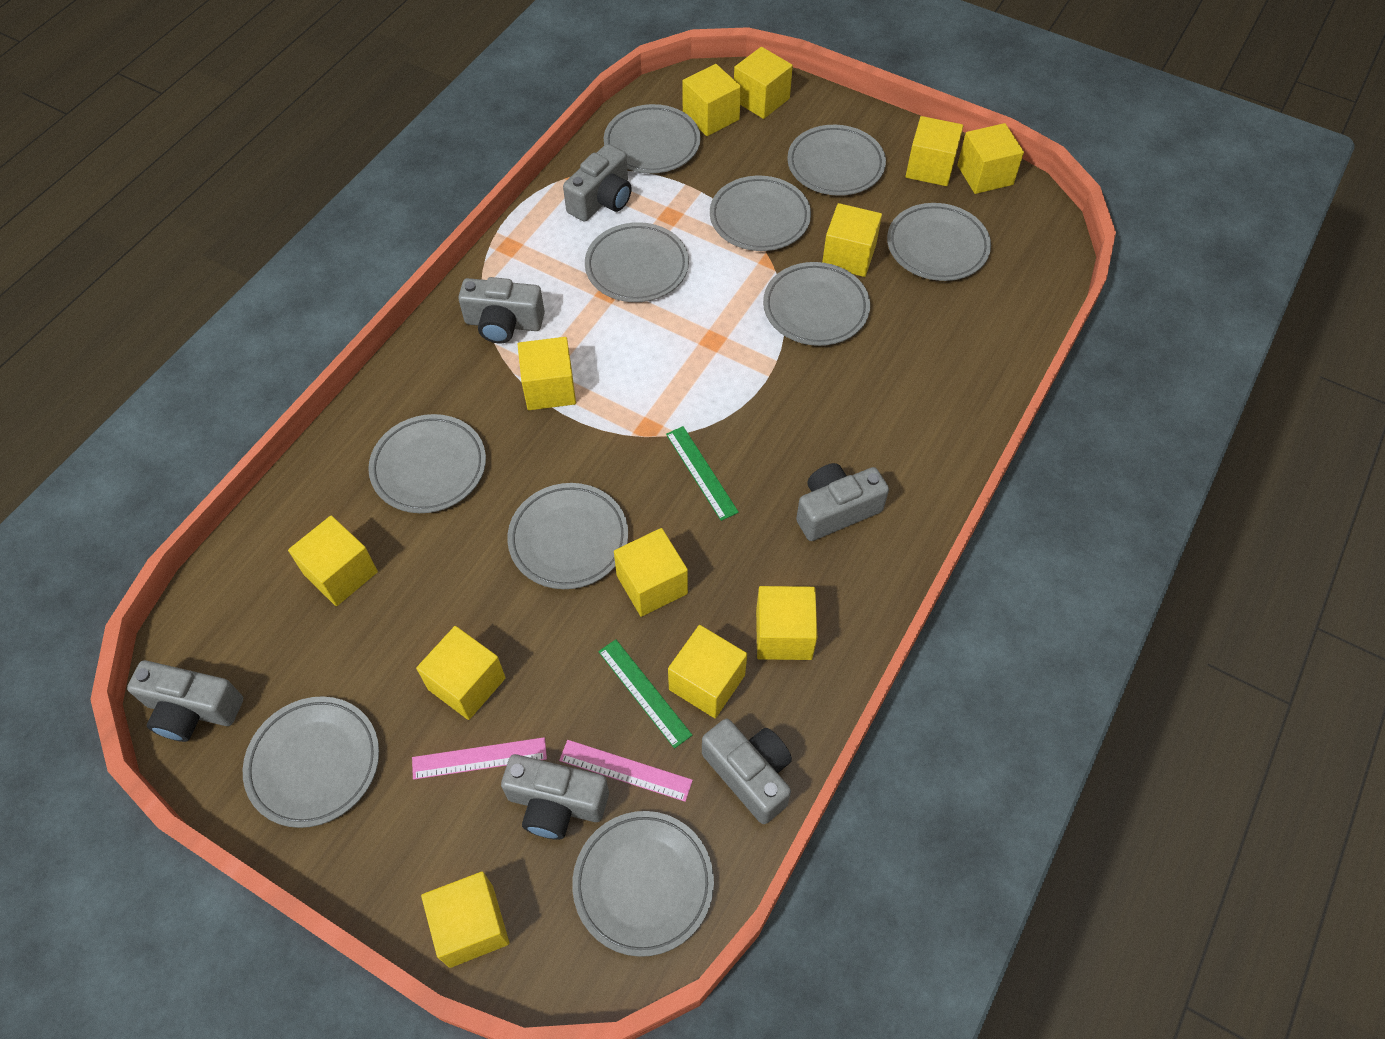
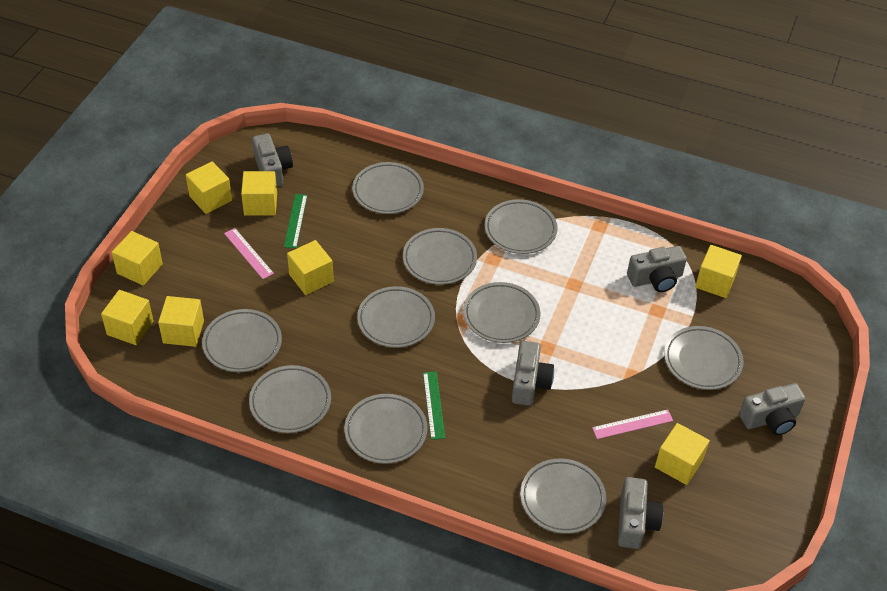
grey camera: [127,660,243,742] [458,277,545,343] [501,754,609,840] [563,144,632,222] [702,718,792,824] [796,463,889,541] = 6 -> [252,134,293,187] [512,341,554,406] [618,477,663,549] [627,246,687,292] [739,383,805,435] = 5
yellow cube: [288,516,378,606] [416,626,506,720] [421,871,510,968] [518,337,576,410] [614,528,688,617] [668,625,747,718] [682,64,741,136] [734,47,793,119] [756,586,817,660] [822,203,882,277] [906,116,963,186] [957,123,1024,194] = 12 -> [101,290,153,345] [112,231,163,285] [158,296,204,347] [186,161,232,214] [241,171,277,216] [287,240,334,295] [655,423,710,485] [695,245,742,298] = 8

